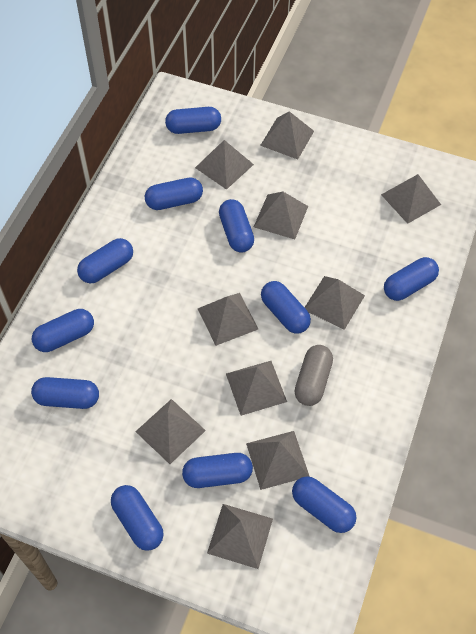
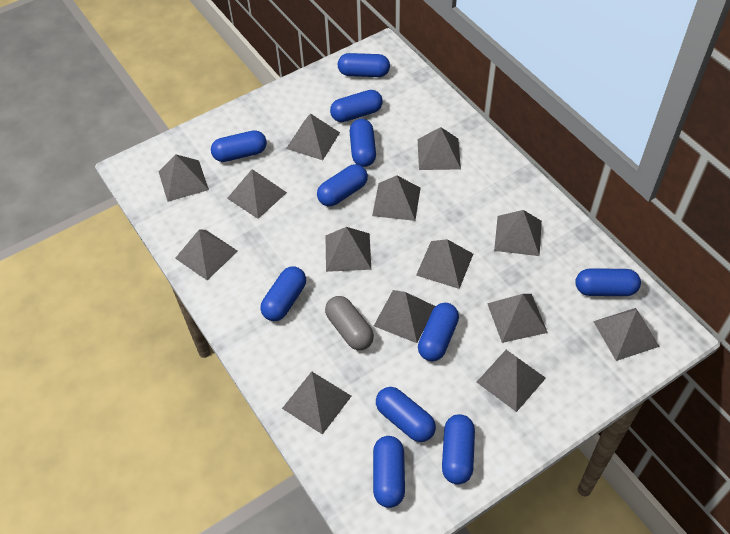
grey pyramid: [135,399,206,464] [195,140,254,190] [198,293,258,346] [207,504,273,569] [226,361,287,416] [246,431,310,490] [254,192,308,239] [260,111,314,159] [304,276,365,330] [381,174,441,224] = 10 -> [159,154,209,202] [175,229,238,280] [227,169,287,219] [282,372,352,435] [286,113,340,160] [325,227,371,272] [372,175,420,221] [374,290,435,343] [416,239,473,289] [418,127,461,170] [477,350,546,412] [487,294,548,343] [494,210,542,256] [593,308,660,361] = 14

